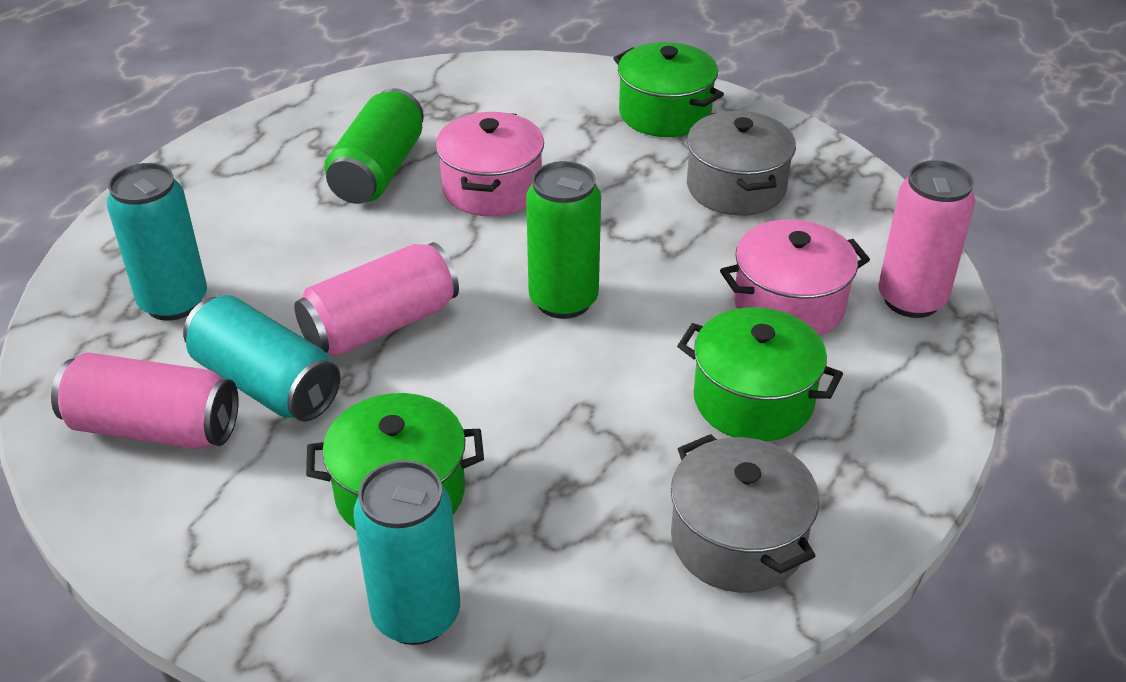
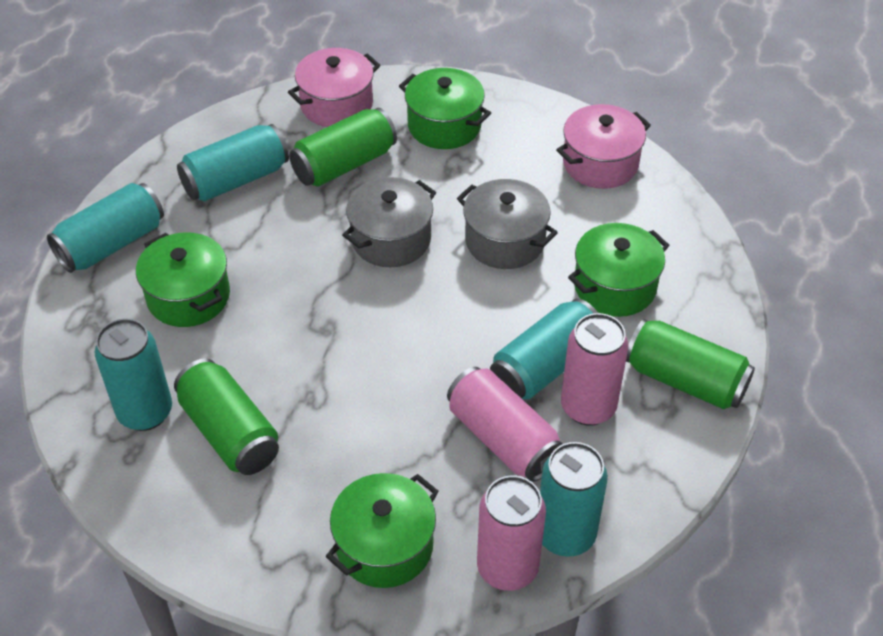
green can: [324,88,424,204] [526,161,601,319] = 2 -> [174,359,279,475] [289,108,397,187] [626,319,755,409] = 3
green pot: [306,393,484,530] [613,42,724,137] [677,307,843,441] = 3 -> [136,232,230,327] [326,473,439,588] [399,68,491,149] [568,223,669,317] = 4
turquoise can: [107,163,207,321] [183,295,340,422] [353,460,460,645] = 3 -> [47,183,164,273] [95,318,172,431] [177,124,289,201] [490,299,598,400] [540,442,608,557] = 5

